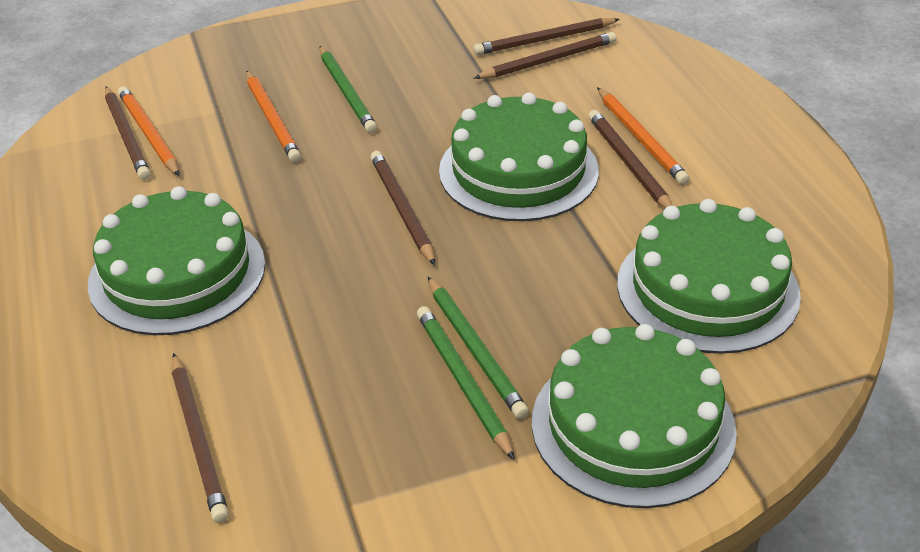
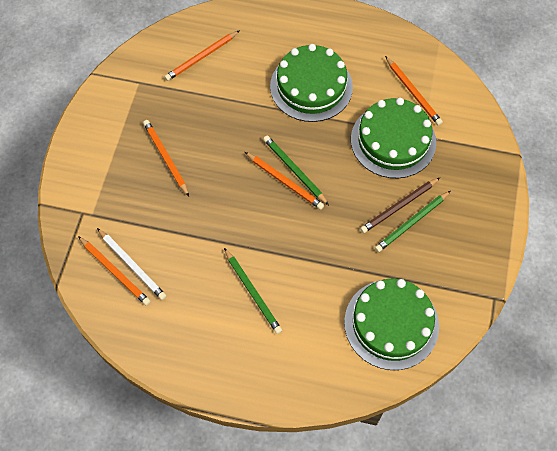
brown pencil: [105,86,151,180] [172,353,229,523] [370,151,435,265] [473,18,620,55] [474,32,616,79] [588,110,673,208] = 6 -> [360,178,440,233] = 1
green cake: [88,186,265,335] [439,92,599,221] [532,324,737,508] [617,199,801,354] = 4 -> [270,44,353,122] [344,279,439,370] [351,98,436,178] = 3
orange pencil: [118,86,180,176] [246,71,301,162] [597,87,690,185] = 3 -> [78,236,151,306] [143,120,189,196] [164,30,240,81] [245,152,324,210] [385,56,443,126] = 5
white pencil: none = 0 -> [97,228,166,300] = 1

